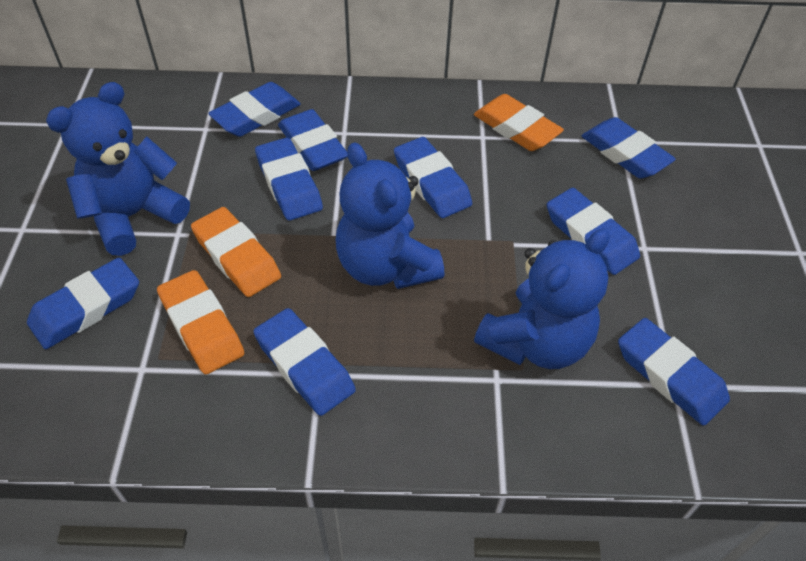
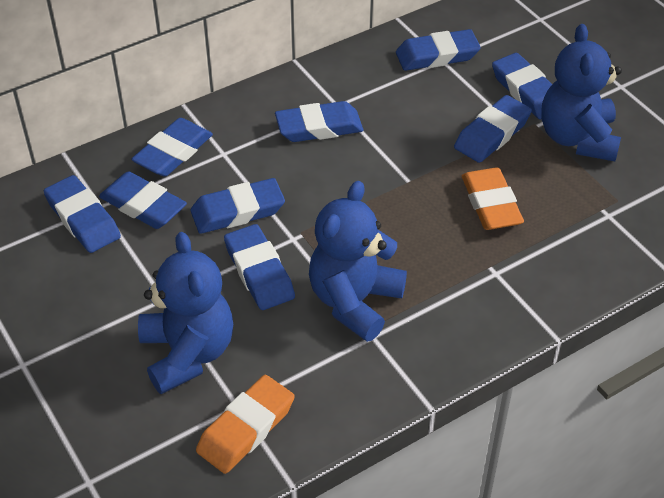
orange eraser: [157,270,244,375] [191,207,281,297] [474,94,564,151] = 3 -> [196,375,295,474] [462,168,524,230] = 2

